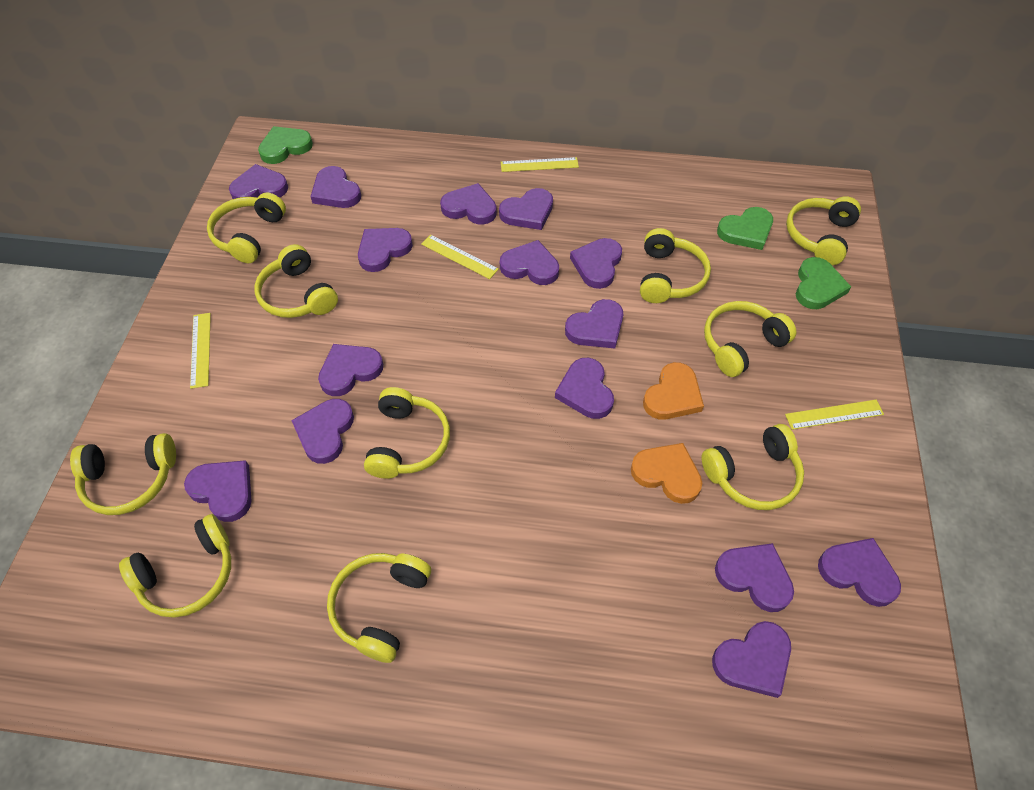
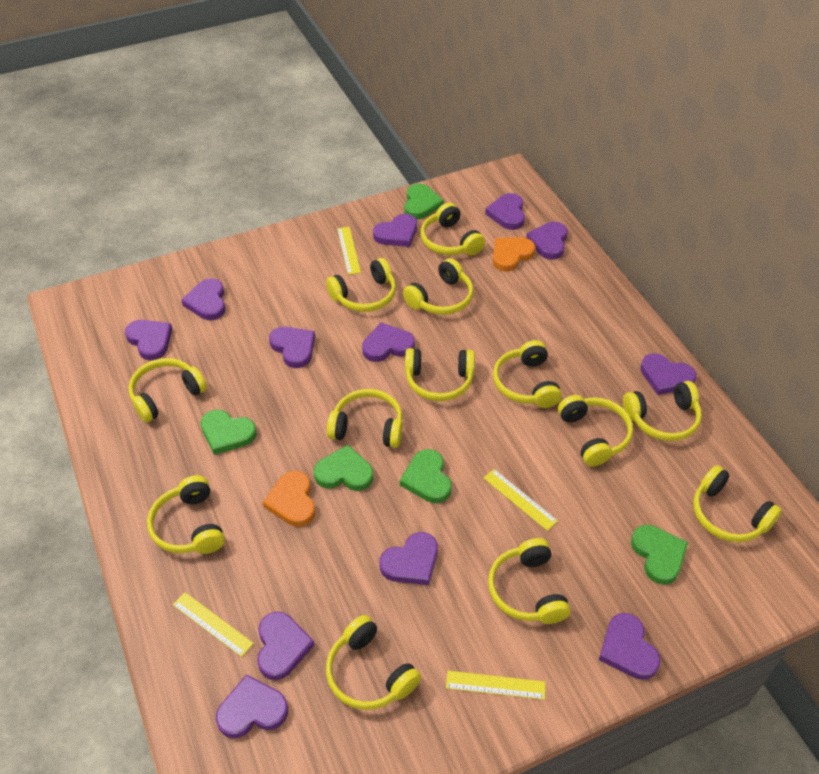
green heart: [258,126,313,164] [717,207,773,250] [796,257,851,309] = 3 -> [201,410,257,455] [314,445,373,491] [400,449,452,503] [404,184,444,220] [631,525,688,585] = 5
purple heart: [184,460,251,522] [229,164,288,199] [291,399,354,464] [311,166,361,208] [318,344,383,396] [358,228,413,272] [440,183,497,225] [499,188,553,230] [500,240,559,285] [555,358,614,419] [565,299,623,349] [570,238,622,289] [712,621,791,698] [715,543,794,612] [818,538,901,607] = 15 -> [125,320,172,360] [181,279,226,320] [216,674,288,738] [257,612,314,680] [269,327,315,368] [362,322,415,362] [373,214,417,247] [379,532,438,585] [485,193,525,230] [526,222,568,260] [599,613,661,680] [640,353,697,395] = 12
yellow headphones: [70,433,176,515] [119,514,231,618] [207,192,286,263] [254,244,338,318] [327,553,431,663] [364,387,450,479] [640,228,711,303] [702,424,804,510] [704,301,796,377] [786,196,861,265] = 10 -> [128,358,207,422] [147,475,225,554] [326,258,396,312] [326,615,421,710] [327,389,403,448] [403,258,474,315] [405,348,475,401] [420,203,485,256] [488,538,571,624] [493,340,562,408] [558,395,633,466] [623,381,702,441] [693,465,782,542] = 13

